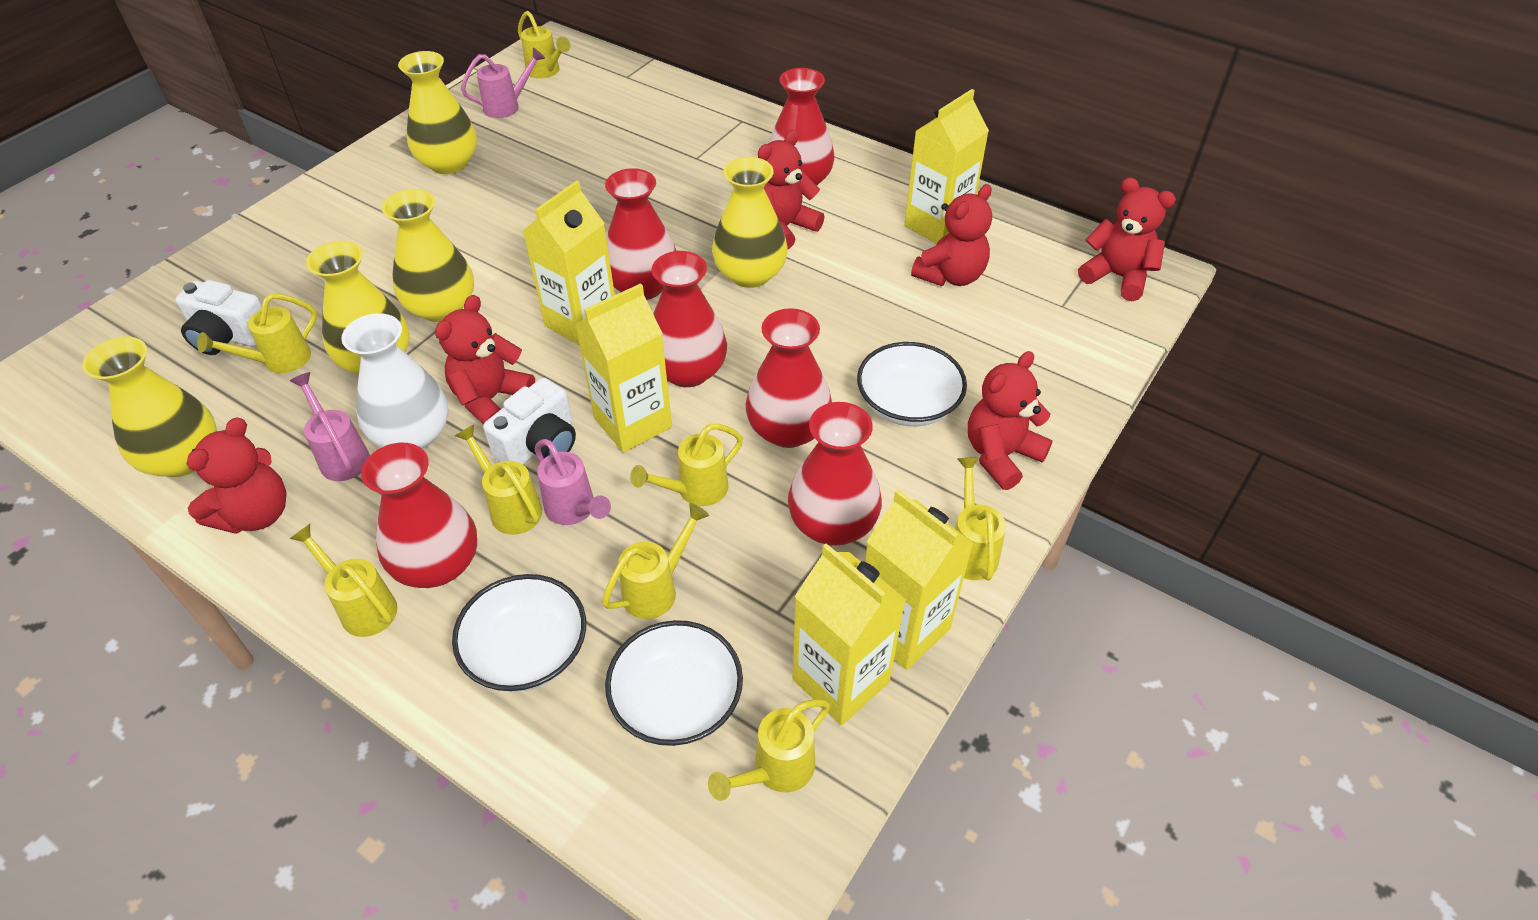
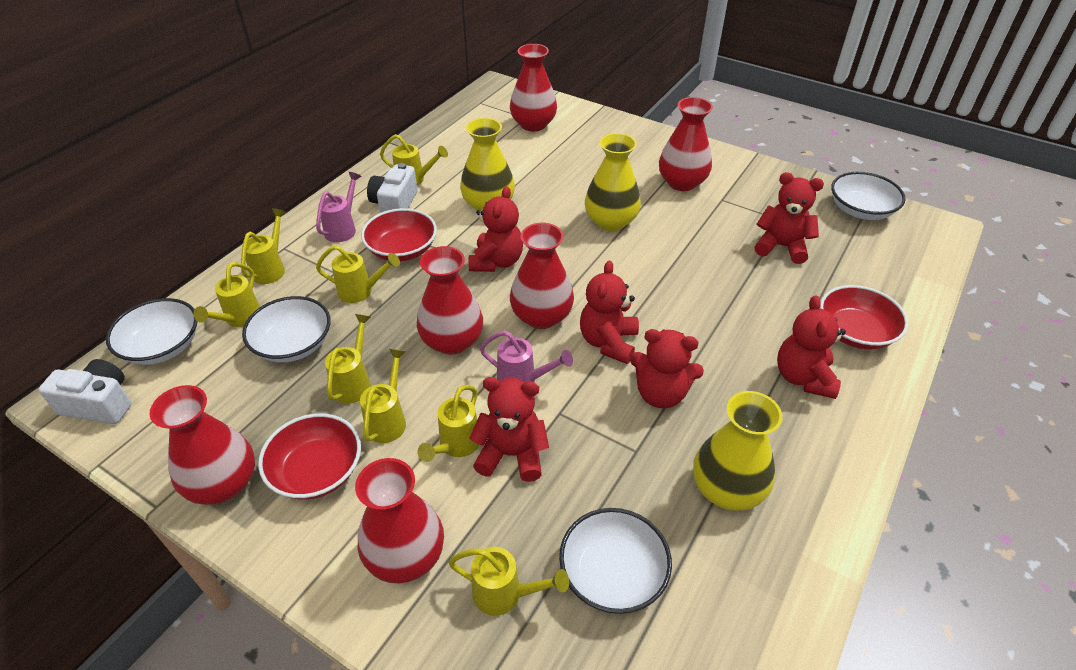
pink watering can: [290,372,370,481] [461,48,545,118] [535,439,611,525] = 3 -> [316,172,361,242] [480,331,573,382] = 2
red bowl: none = 0 -> [258,413,361,500] [361,208,437,262] [820,285,908,350] = 3
white bowl: [452,574,586,692] [605,620,743,746] [857,342,967,426] = 3 -> [106,298,198,365] [242,296,331,362] [559,508,672,614] [831,172,906,220] = 4
white vase: [341,313,448,449] = 1 -> none = 0
yellow carton: [523,181,615,345] [575,283,672,453] [793,543,906,726] [865,489,974,670] [904,89,989,244] = 5 -> none = 0
yellow vase: [82,337,217,477] [306,241,410,374] [382,189,474,322] [398,51,477,174] [712,157,788,288] = 5 -> [460,118,515,211] [585,133,641,231] [693,391,782,510] = 3

